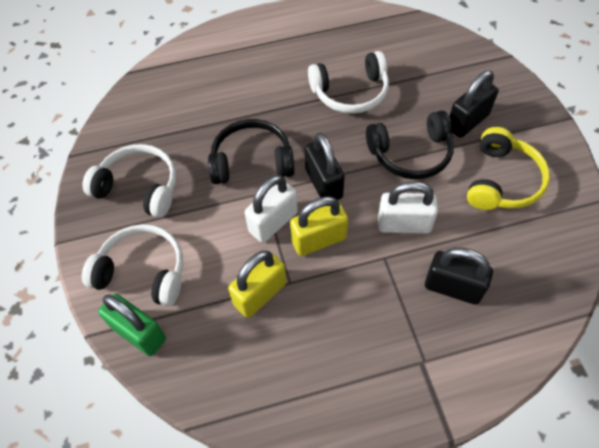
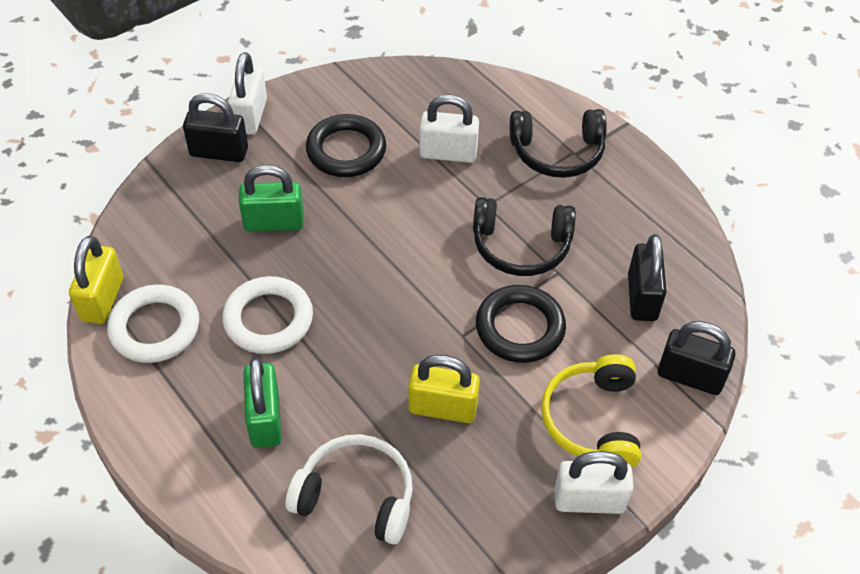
black ring: none = 0 -> [306,114,386,177] [476,285,566,363] = 2
green padlock: [98,294,166,356] = 1 -> [239,165,304,232] [243,357,282,448] = 2
white headphones: [82,144,176,218] [82,224,183,306] [308,51,389,114] = 3 -> [285,434,413,544] = 1
white padlock: [245,175,298,243] [378,181,438,234] = 2 -> [228,52,267,135] [419,95,479,163] [555,451,634,514] = 3
white ring: none = 0 -> [107,285,199,363] [222,276,313,354] = 2

